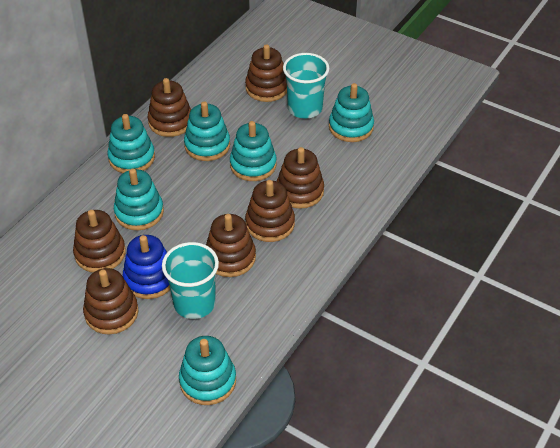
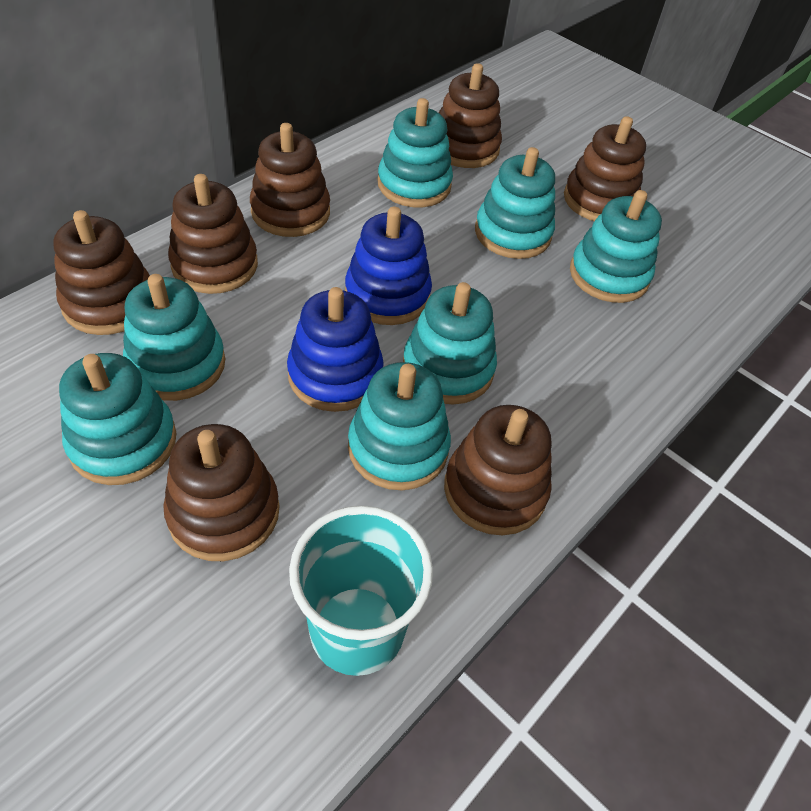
blue stacking toy: [123,235,170,299] = 1 -> [287,287,384,412] [345,207,432,325] = 2
turquoise cup: [162,242,219,319] [283,53,330,118] = 2 -> [289,506,433,676] = 1
turquoise stacking toy: [107,114,155,173] [114,168,164,230] [179,336,236,405] [184,102,230,161] [230,121,277,181] [329,83,374,142] = 6 -> [59,353,176,485] [123,274,225,401] [348,362,451,490] [377,98,453,207] [403,282,497,404] [475,147,555,259] [570,190,662,303] = 7

